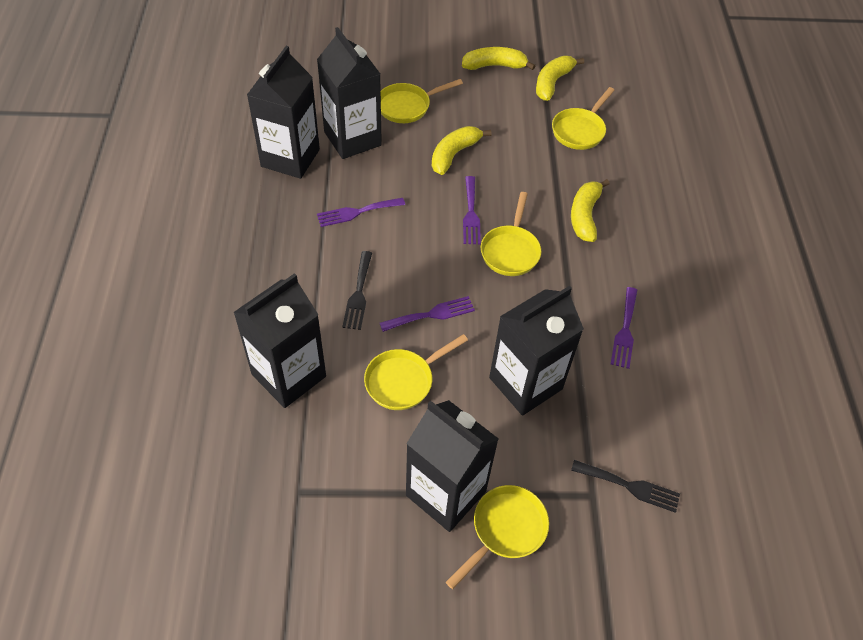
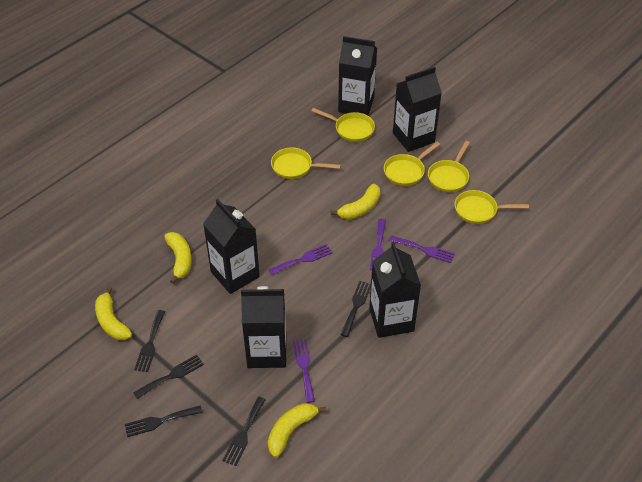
black fork: [342,251,372,330] [571,460,680,513] = 2 -> [125,405,202,437] [133,355,204,399] [134,310,165,372] [222,396,266,466] [340,281,371,337] = 5

